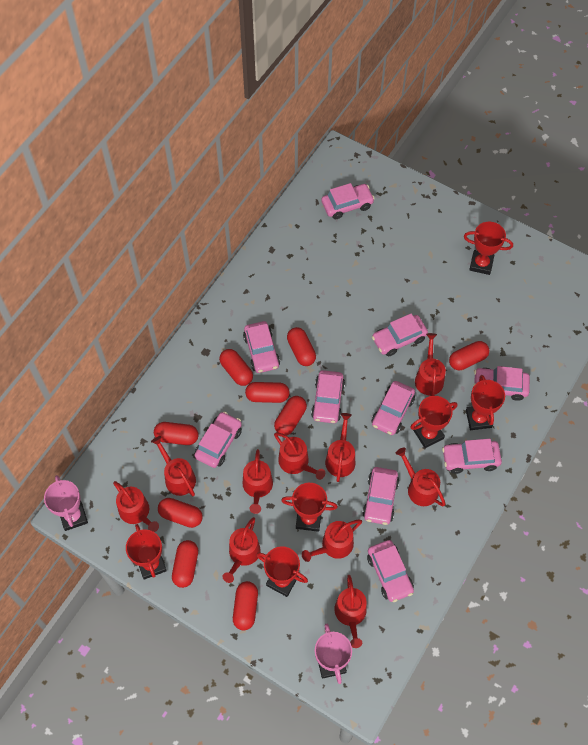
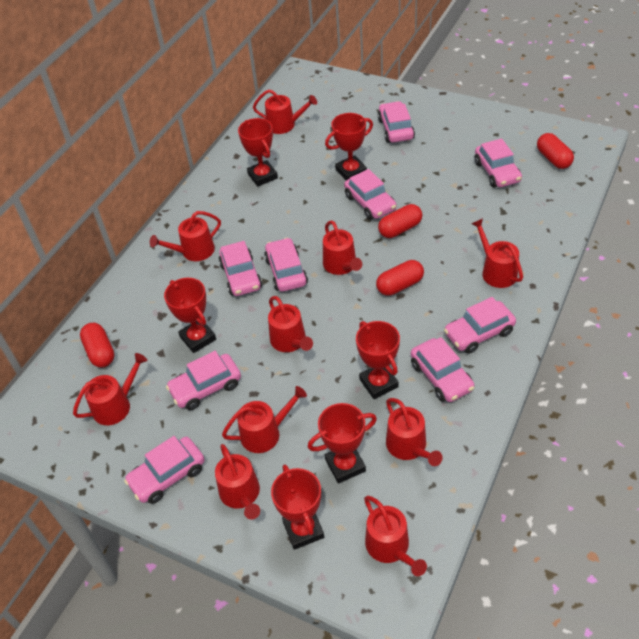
pink car: [194,412,242,468] [243,321,280,373] [311,370,345,423] [321,183,375,219] [362,467,399,525] [367,540,414,602] [372,313,428,357] [372,381,415,435] [442,439,502,474] [474,366,530,401] = 10 -> [124,436,204,504] [166,351,241,410] [219,241,262,296] [264,238,308,292] [344,169,396,220] [378,101,415,143] [411,337,474,402] [444,297,516,354] [475,139,522,188] = 9
pink trophy: [44,475,88,531] [315,624,352,684] = 2 -> none = 0
red capsule: [154,422,198,445] [158,498,203,528] [172,540,198,588] [219,349,253,386] [233,581,258,630] [245,382,290,403] [274,396,307,435] [287,327,316,366] [449,341,489,370] = 9 -> [80,323,114,368] [376,260,424,296] [378,204,422,238] [537,133,574,169] = 4

